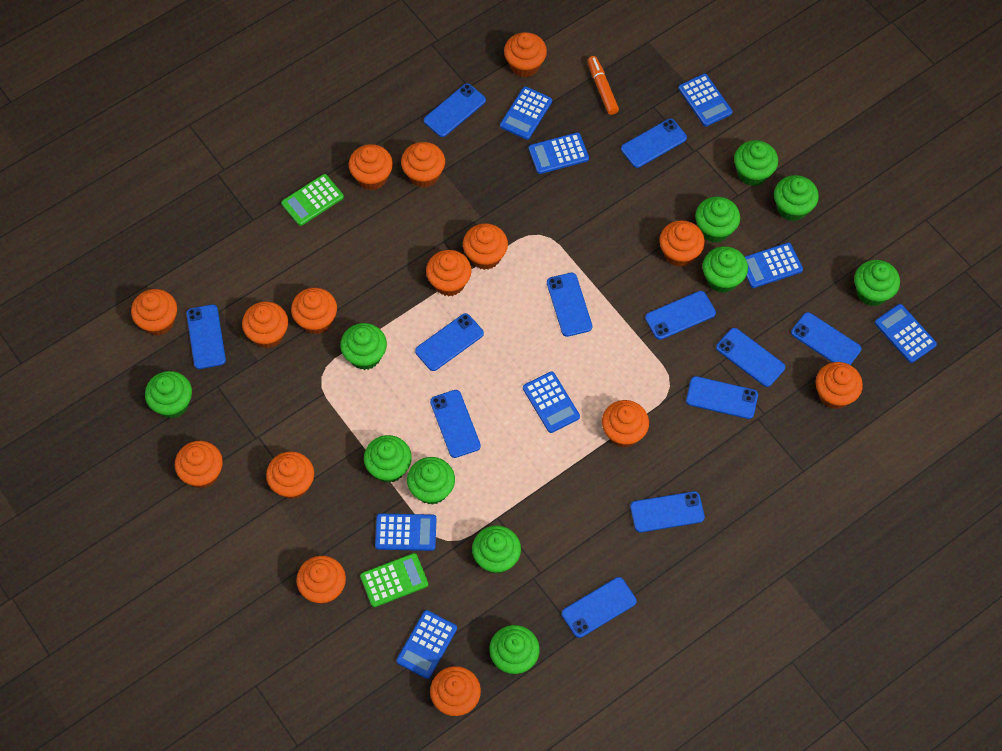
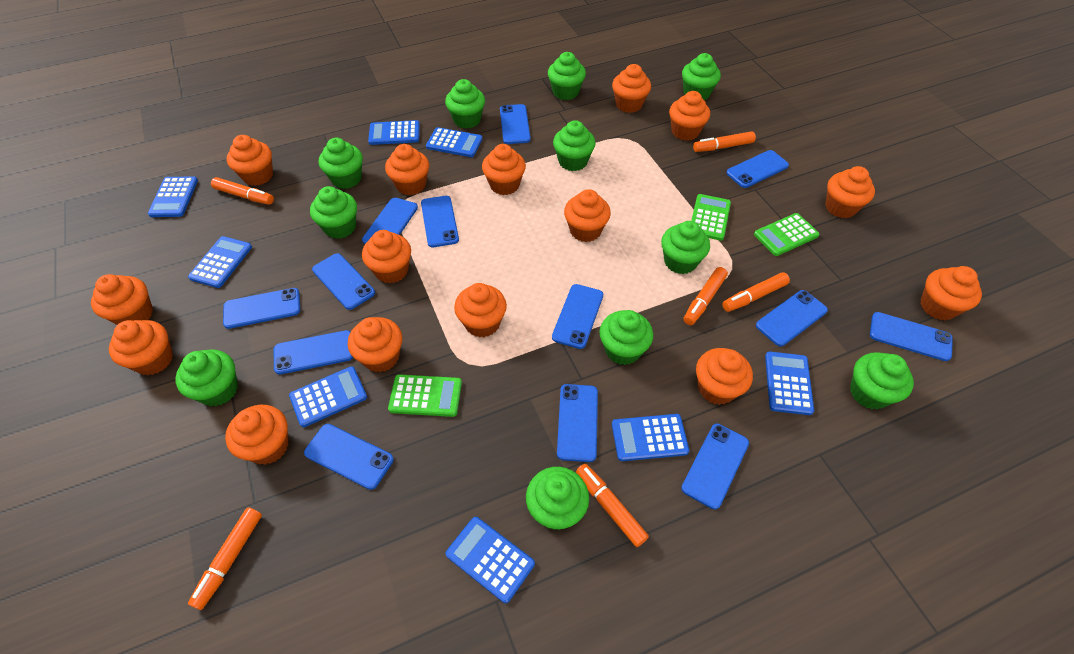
blue phone: [186,304,226,369] [415,313,484,371] [424,83,486,137] [430,390,481,458] [547,273,592,337] [562,577,637,638] [621,119,687,168] [630,491,705,532] [645,291,716,340] [686,376,758,419] [716,328,785,387] [791,312,861,365] = 12 -> [223,288,301,329] [274,330,353,375] [304,424,394,490] [312,253,375,310] [362,198,418,244] [421,196,459,247] [500,104,531,144] [552,284,603,349] [557,384,598,462] [681,424,749,510] [726,150,789,188] [756,290,828,346] [870,312,953,361] = 13
green calculator: [281,174,344,226] [360,553,428,607] = 2 -> [388,374,462,417] [691,194,731,241] [754,213,819,256] = 3
orange marker: [587,56,619,115] = 1 -> [188,507,262,610] [211,177,274,205] [576,464,649,547] [683,267,728,325] [693,131,756,152] [722,272,790,312] = 6

